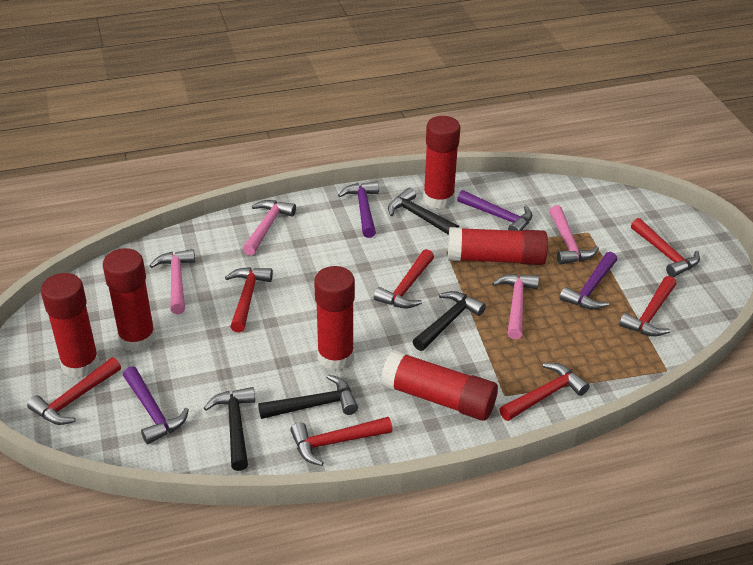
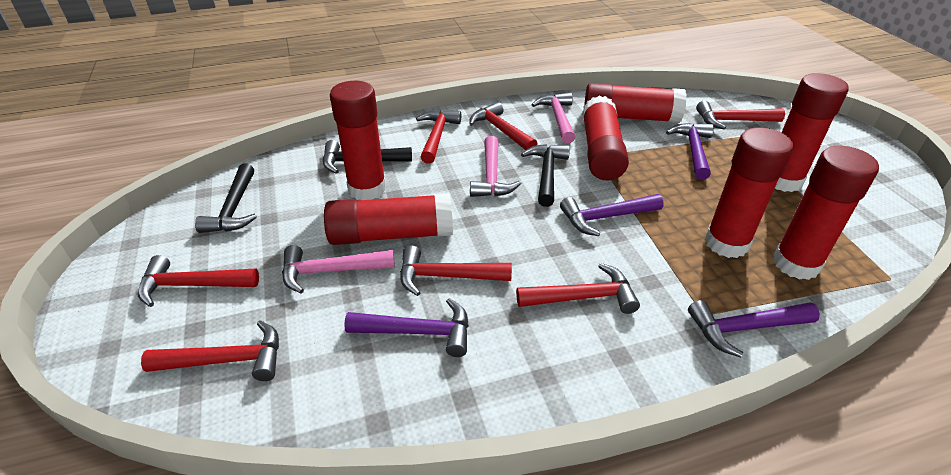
black hammer: [204,387,255,471] [258,374,358,419] [388,187,459,235] [413,291,486,351] = 4 -> [195,164,257,233] [323,140,412,174] [521,144,570,207] = 3
pink hammer: [149,249,195,314] [243,200,296,256] [492,274,539,339] [549,205,599,265] = 4 -> [282,245,395,294] [470,136,521,197] [531,92,575,144] = 3
red glue stick: [41,273,100,378] [103,248,156,352] [314,266,355,370] [381,350,498,421] [423,116,460,209] [448,227,548,265] = 6 -> [324,193,453,245] [330,81,386,200] [582,96,629,180] [584,83,687,123] [705,128,794,258] [773,146,879,280] [775,73,849,192] = 7

